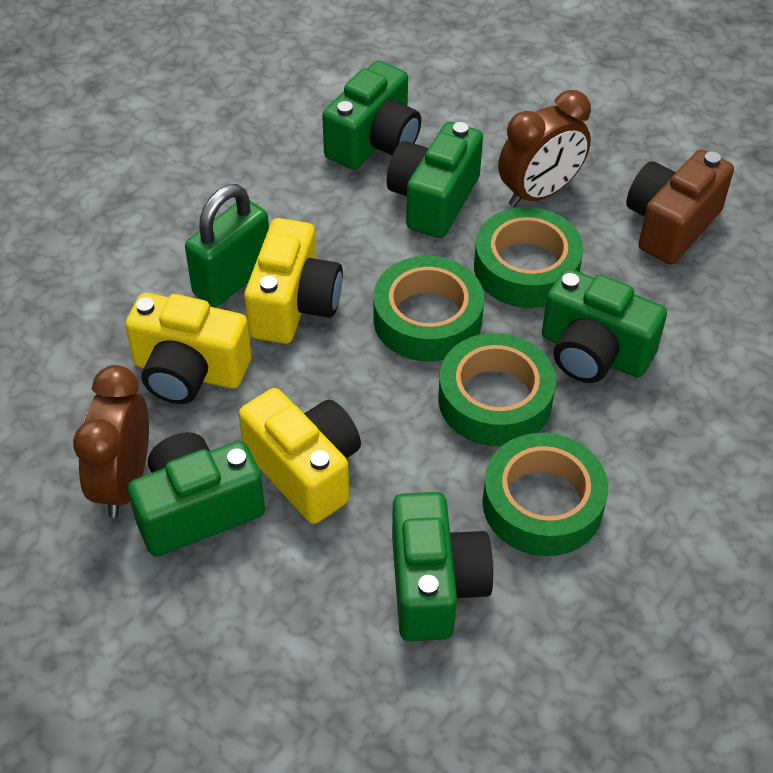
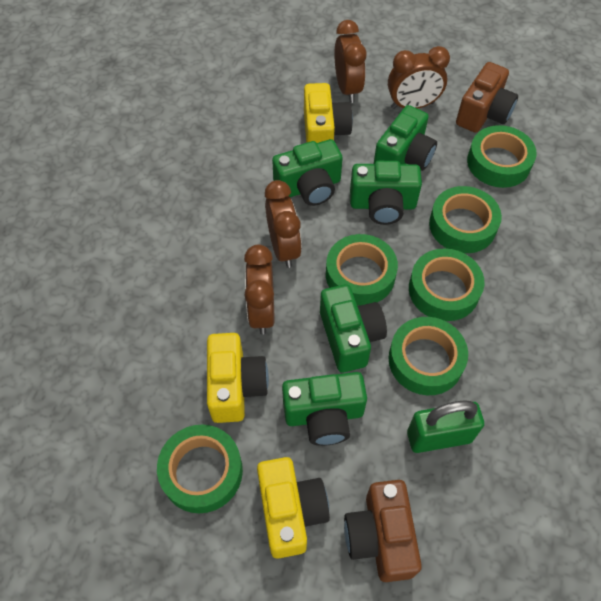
brown camera: [626,150,734,265] = 1 -> [344,480,422,582] [456,62,518,133] = 2
brown clock: [73,365,149,518] [498,90,591,208] = 2 -> [244,244,275,335] [265,180,302,268] [334,20,366,103] [388,46,450,109] = 4
green tape: [373,256,484,361] [438,333,556,446] [474,207,583,308] [482,433,608,556] = 4 -> [157,425,243,513] [326,234,398,305] [388,317,468,395] [409,248,484,321] [429,186,502,253] [467,125,537,188] = 6

